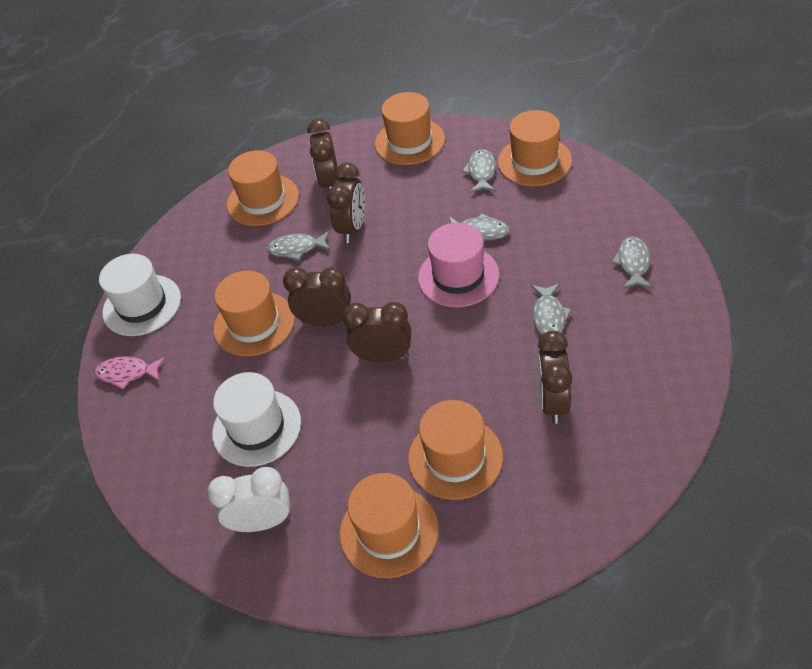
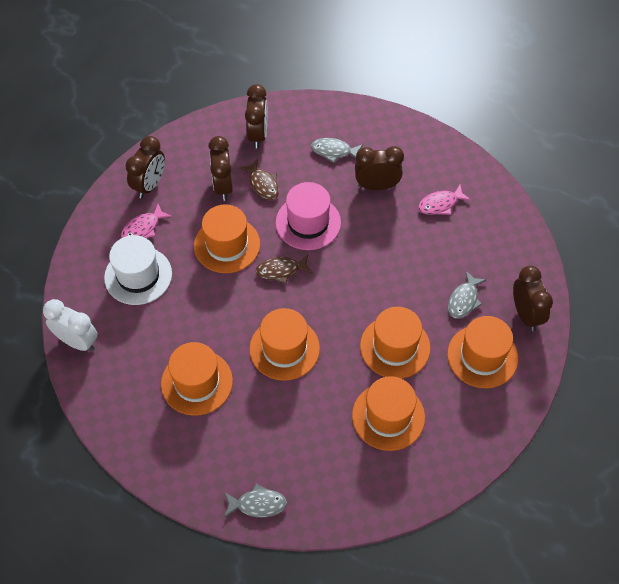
brown fish: none = 0 -> [239,159,279,200] [256,255,312,284] = 2
grey fish: [267,231,330,261] [449,214,510,240] [462,149,496,193] [531,284,572,335] [611,236,652,288] = 5 -> [224,484,287,517] [311,138,363,163] [448,270,487,319] = 3
pink fish: [95,356,165,389] = 1 -> [121,204,172,238] [418,185,471,215] = 2
white hat: [99,254,181,336] [212,372,301,467] = 2 -> [104,235,172,305] = 1

